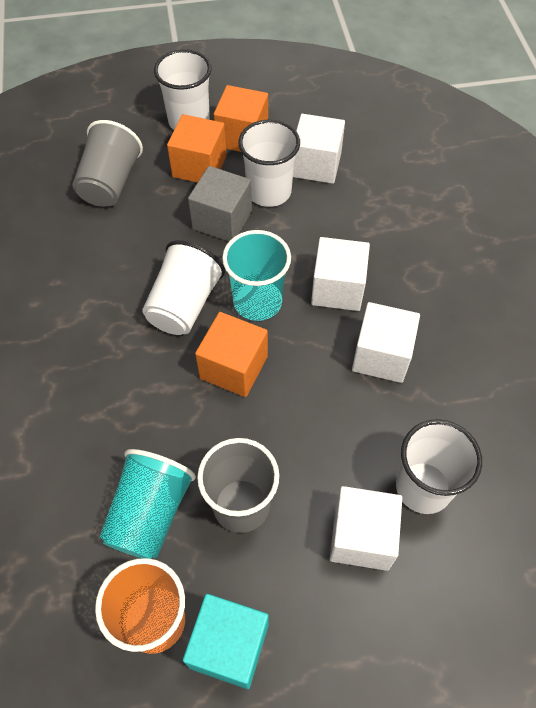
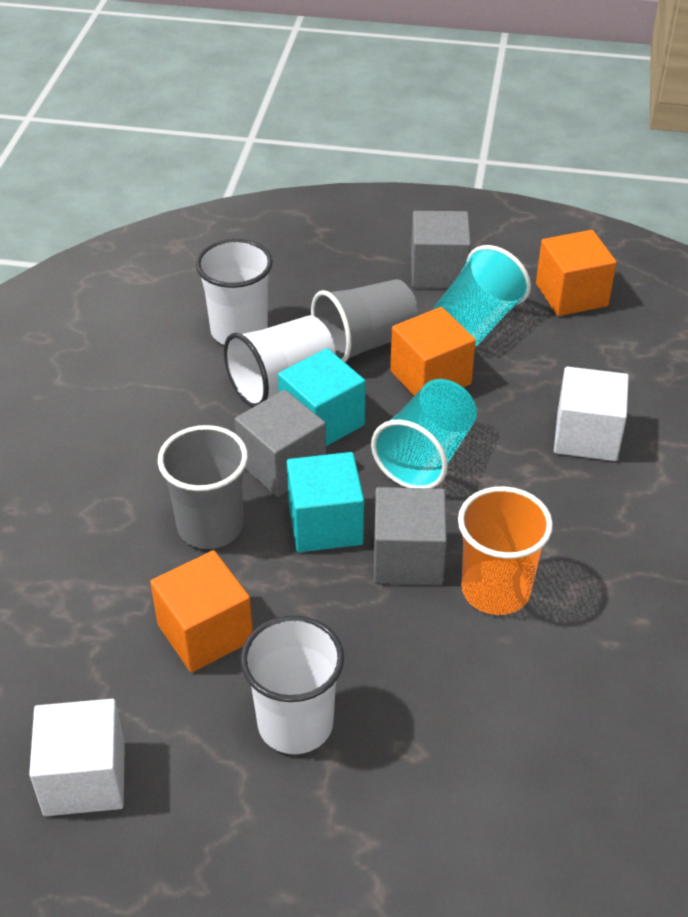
grey cube: [188,166,252,241] = 1 -> [235,390,326,497] [374,487,447,585] [411,211,471,288] = 3
turquoise cube: [183,594,268,689] = 1 -> [278,348,366,446] [287,452,364,552] = 2
white cube: [293,114,345,184] [311,237,370,311] [330,486,402,571] [352,302,420,383] = 4 -> [29,699,125,816] [554,366,629,461] = 2
white cup: [142,240,225,335] [154,49,211,130] [238,120,300,207] [396,419,482,514] = 4 -> [196,239,273,345] [224,315,336,407] [241,615,344,754] = 3

